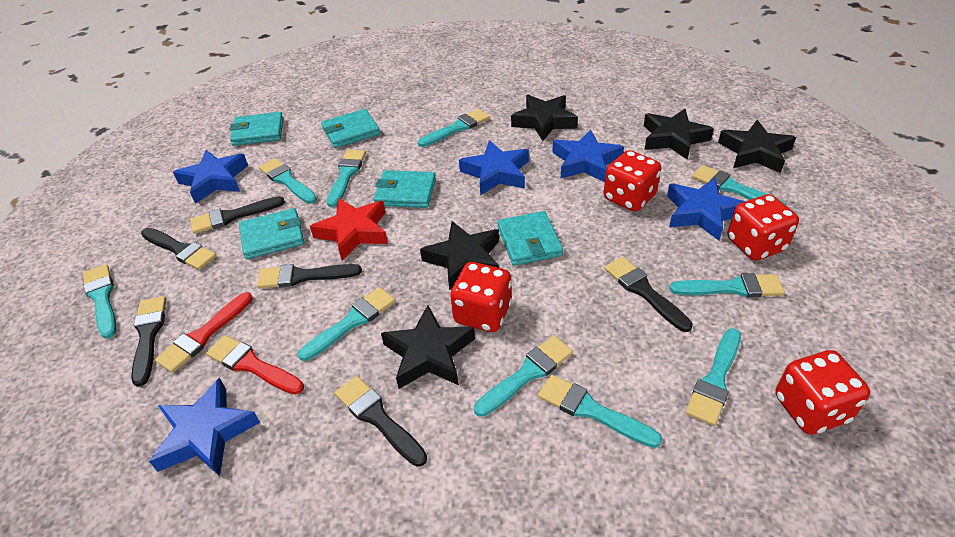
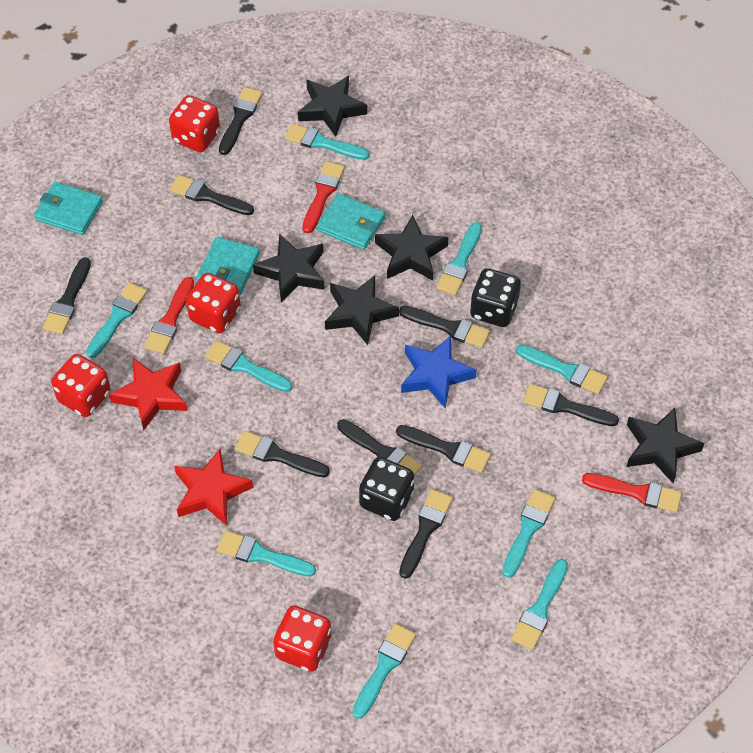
black brush: [131,296,166,387] [141,228,217,270] [190,196,285,234] [257,264,362,288] [335,376,427,467] [604,257,693,332] = 6 -> [43,257,91,334] [169,175,254,215] [219,87,263,155] [235,431,330,478] [337,419,422,476] [396,425,491,473] [399,306,490,348] [399,489,453,579] [523,384,619,426] = 9
black dice: none = 0 -> [359,457,414,521] [470,268,521,327] = 2
blue star: [149,378,260,476] [173,150,248,204] [459,140,529,195] [552,129,624,182] [667,178,746,240] = 5 -> [401,336,477,409] = 1
red brush: [155,292,253,373] [206,335,304,395] = 2 -> [144,277,194,354] [302,161,345,233] [582,473,682,513] = 3
red star: [310,198,388,260] = 1 -> [109,358,187,430] [174,449,253,526] = 2
turquoise brush: [83,264,117,339] [259,158,317,204] [298,287,395,361] [327,150,366,207] [418,109,490,147] [474,336,573,417] [538,374,662,448] [669,273,785,297] [685,328,741,426] [692,165,786,205] = 10 -> [86,282,147,358] [205,340,292,392] [217,530,316,577] [284,123,369,160] [353,624,416,719] [436,222,482,295] [502,489,555,578] [511,559,568,650] [516,345,608,394] = 9
turquoise wallet: [230,112,283,146] [239,208,304,259] [321,109,380,148] [373,170,436,208] [497,211,563,266] = 5 -> [34,182,103,235] [196,237,260,295] [317,193,385,250] = 3

